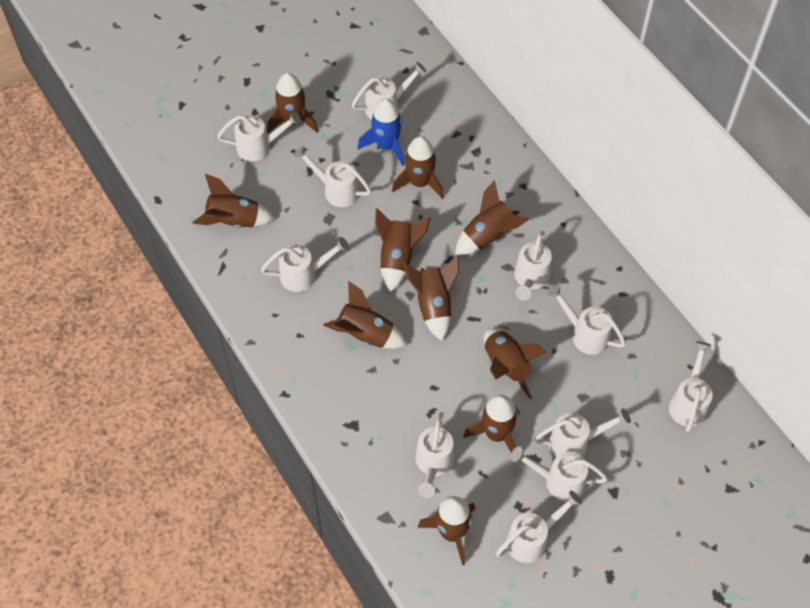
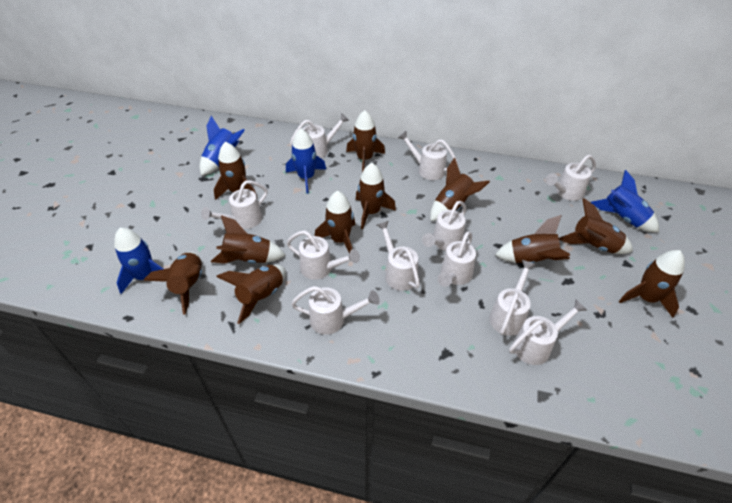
blue rocket: [358,99,404,166] = 1 -> [114,228,163,294] [200,116,245,176] [286,129,326,193] [590,170,659,232] = 4
brown rocket: [193,174,275,228] [267,73,318,133] [323,281,407,349] [375,208,431,292] [392,136,444,199] [403,256,459,341] [418,496,475,565] [455,180,529,255] [463,395,518,453] [484,328,547,399] = 10 -> [144,252,202,315] [211,215,285,264] [214,142,258,200] [216,265,286,324] [315,191,355,253] [346,110,385,173] [356,163,396,229] [430,158,490,221] [495,215,570,263] [559,198,633,254] [619,250,685,318] = 11

